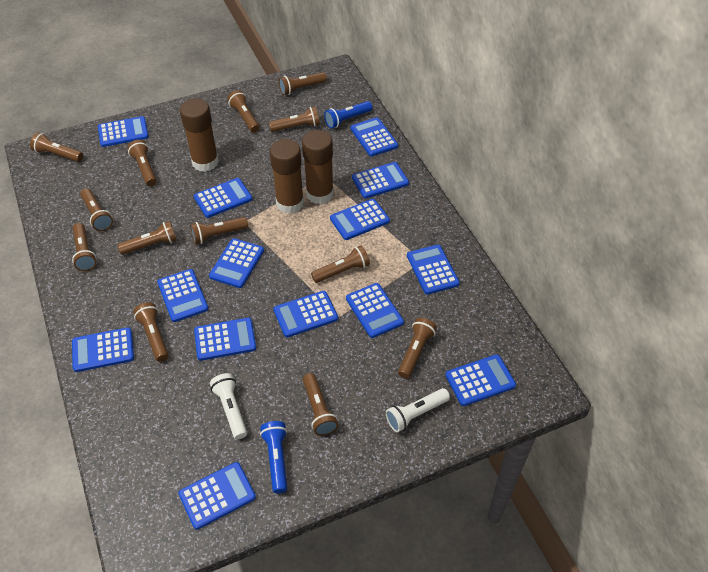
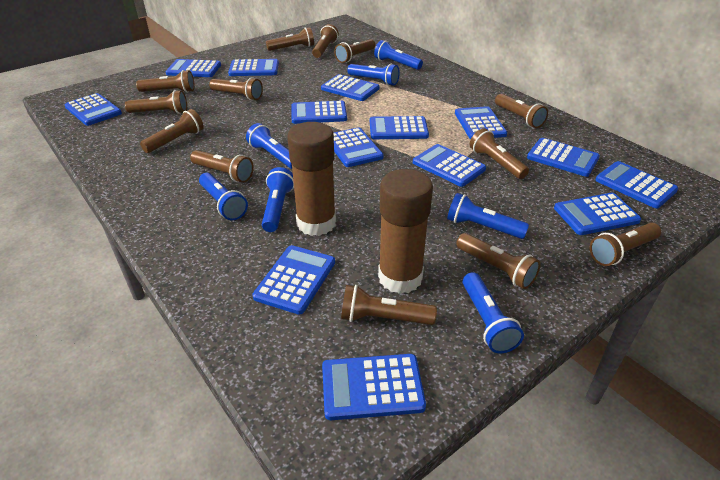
blue flashlight: [260,421,287,493] [324,101,373,128] = 2 -> [199,173,248,220] [246,123,292,169] [262,167,294,232] [347,64,400,86] [374,40,423,70] [447,193,529,239] [463,272,524,354] = 7
brown glue stick: [180,99,219,172] [270,139,304,214] [302,130,334,204] = 3 -> [287,122,336,236] [378,169,433,294] = 2
white flashlight: [210,373,247,439] [386,388,450,432] = 2 -> none = 0

